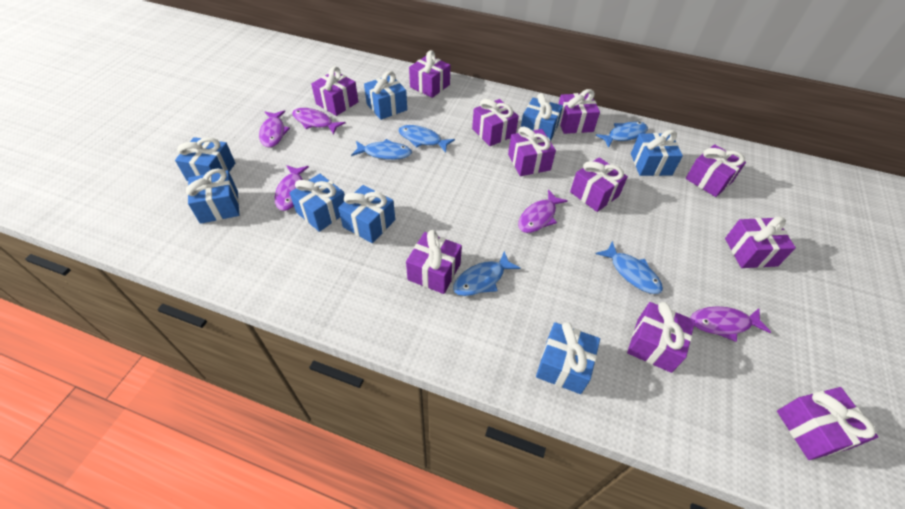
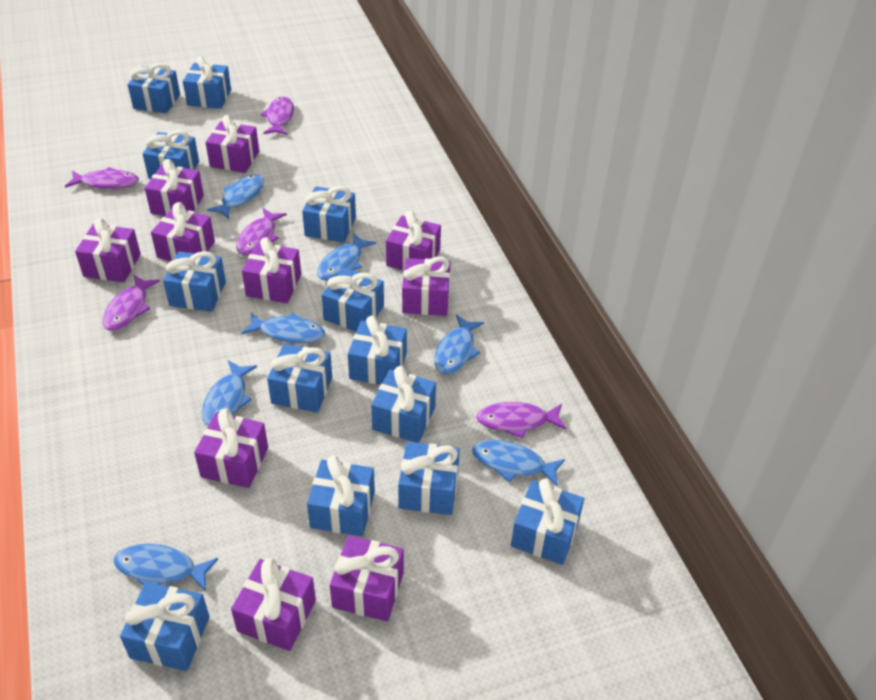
blue fish: [351,139,412,160] [398,125,455,152] [453,251,521,296] [595,241,663,294] [596,122,648,148] = 5 -> [114,544,218,591] [202,360,257,426] [207,175,264,219] [241,312,325,343] [317,233,376,281] [434,315,484,374] [472,440,565,487] = 7
blue gift: [175,137,235,181] [186,168,239,224] [289,174,345,232] [338,185,395,243] [364,71,407,120] [521,93,563,142] [536,322,600,394] [631,130,683,176] = 8 -> [120,582,210,671] [128,63,180,113] [143,130,199,179] [163,251,226,312] [183,56,231,109] [267,344,332,412] [302,186,356,243] [307,455,375,536] [322,268,384,331] [348,316,407,385] [371,366,436,443] [398,442,460,515] [511,478,584,565] = 13
purple gift: [311,66,358,116] [406,230,462,294] [409,50,450,98] [472,99,519,146] [508,127,556,176] [559,89,600,134] [570,157,628,212] [627,302,695,373] [685,144,746,197] [725,216,796,268] [777,387,878,460] = 11 -> [75,218,141,282] [145,159,204,216] [151,202,215,261] [194,409,268,488] [205,115,259,173] [231,558,316,651] [242,237,301,303] [330,536,404,621] [386,211,441,271] [402,256,451,316] = 10

